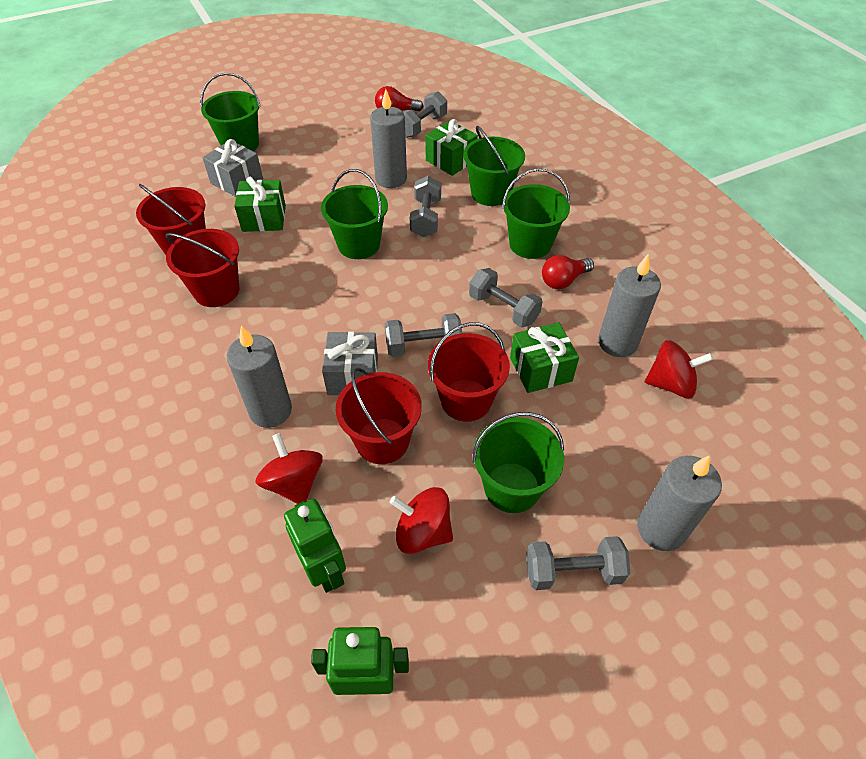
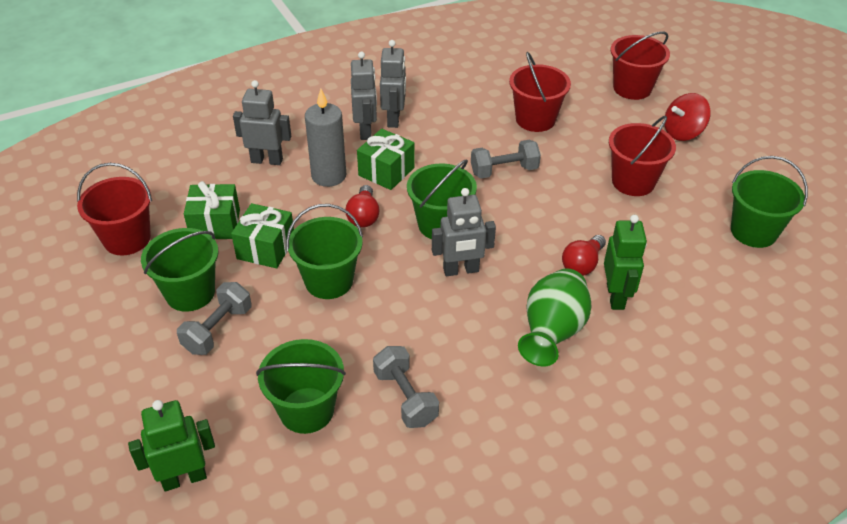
green vase: none = 0 -> [518,268,591,366] = 1
grey candle: [227,326,292,428] [370,89,407,188] [598,254,661,357] [637,455,722,551] = 4 -> [305,89,346,187] = 1
grey dumbbell: [385,313,462,357] [403,91,447,138] [410,176,441,237] [469,268,542,328] [526,536,630,590] = 5 -> [177,282,252,355] [373,346,439,428] [471,140,541,179] = 3
grey gift: [202,139,263,197] [322,332,378,395] = 2 -> none = 0
grey robot: none = 0 -> [233,80,291,165] [351,51,377,140] [380,40,406,128] [432,188,496,276] = 4
red spinning top: [255,433,323,504] [390,487,453,554] [645,340,713,398] = 3 -> [665,93,711,141] = 1

